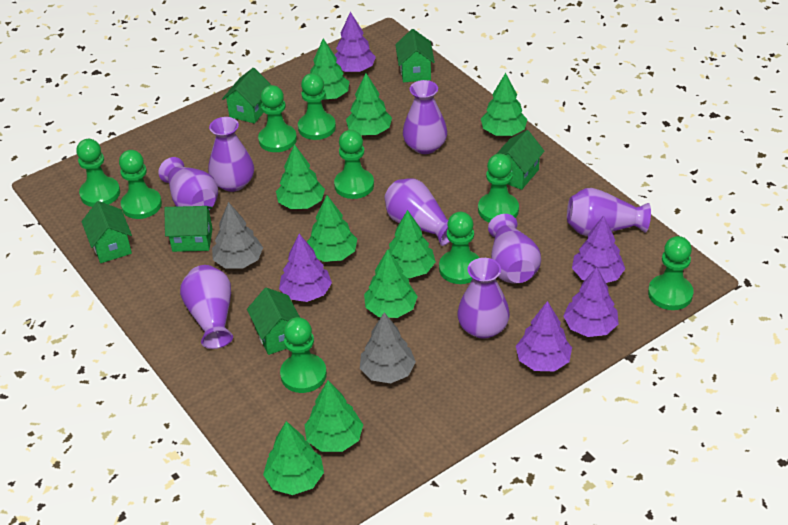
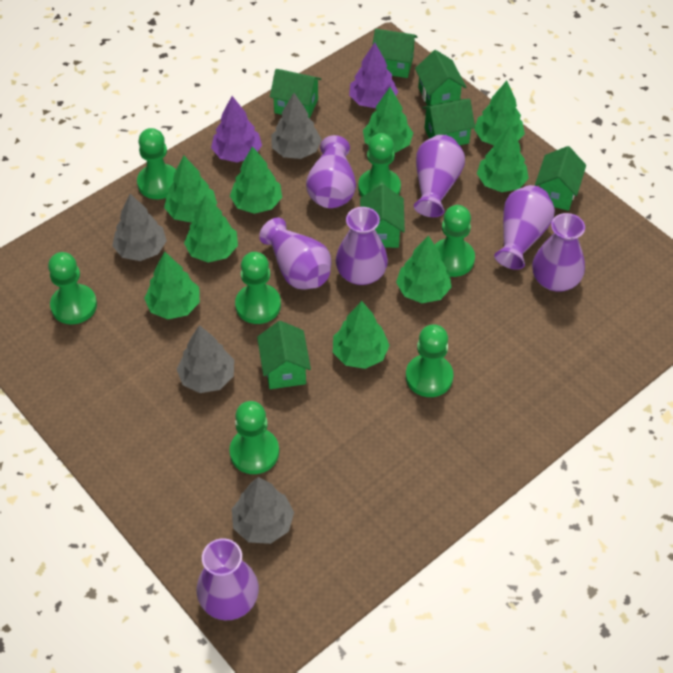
green house: [81,201,132,263] [164,206,213,252] [222,68,271,124] [247,288,300,355] [395,29,435,82] [497,130,545,190] = 6 -> [257,321,311,389] [270,69,321,119] [360,184,405,248] [372,29,417,78] [415,50,466,106] [422,99,475,145] [535,146,586,211] = 7
green pawn: [76,139,120,207] [119,150,162,219] [258,85,297,152] [280,317,327,393] [298,73,336,140] [334,130,374,199] [439,212,479,284] [478,154,519,223] [648,236,693,310] = 9 -> [48,252,97,324] [137,128,176,199] [229,401,279,474] [235,252,281,324] [358,133,401,197] [406,324,453,397] [435,205,475,277] = 7
grey tree: [212,202,263,268] [360,313,416,383] = 2 -> [112,194,167,261] [177,325,234,393] [232,477,294,544] [271,93,322,159] = 4
purple tree: [279,234,332,302] [335,12,376,72] [516,301,572,371] [563,267,619,337] [572,216,625,283] = 5 -> [211,96,262,162] [349,43,398,108] = 2
purple vase: [158,157,218,210] [180,265,233,349] [208,117,254,192] [384,178,450,246] [403,80,447,154] [457,258,510,339] [488,214,541,284] [567,188,651,236] = 8 -> [197,538,259,620] [259,218,331,290] [306,135,356,208] [336,207,388,285] [414,135,465,217] [494,185,555,270] [532,213,585,292] = 7

